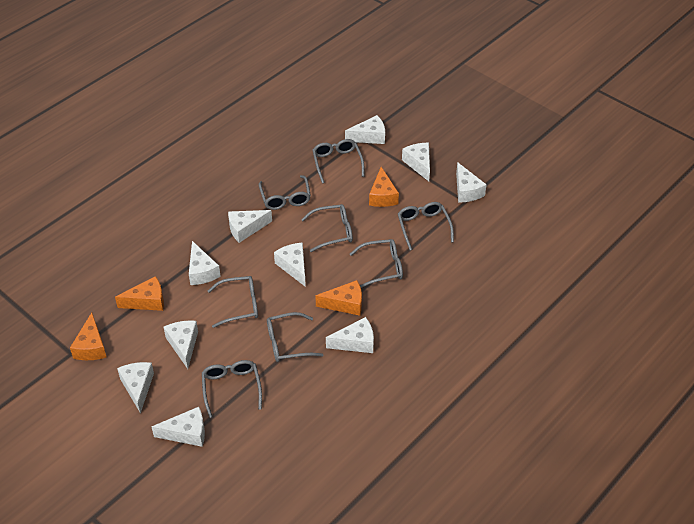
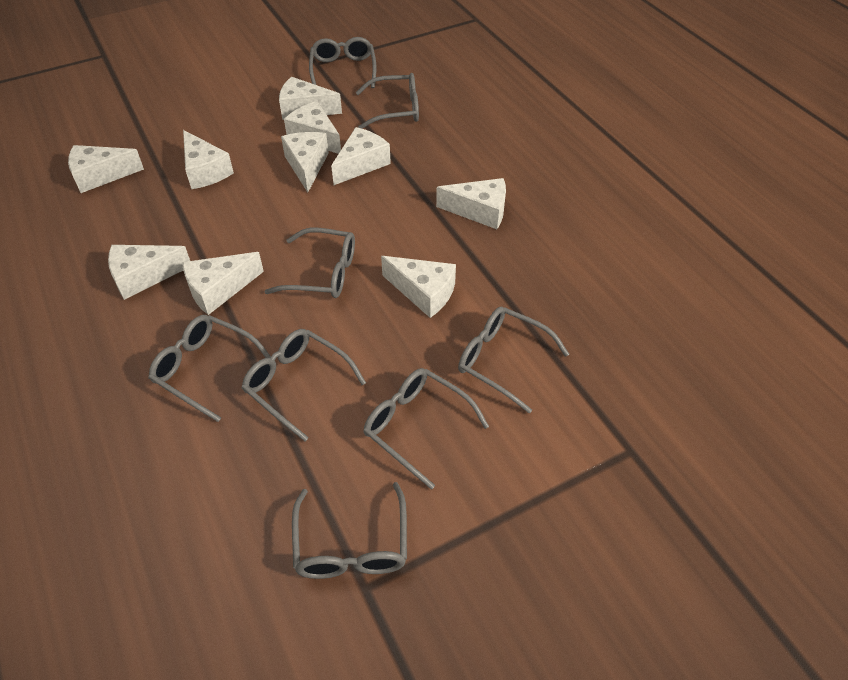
orange cheese: [70,312,106,360] [115,276,164,311] [315,280,362,316] [369,167,399,207] = 4 -> none = 0

